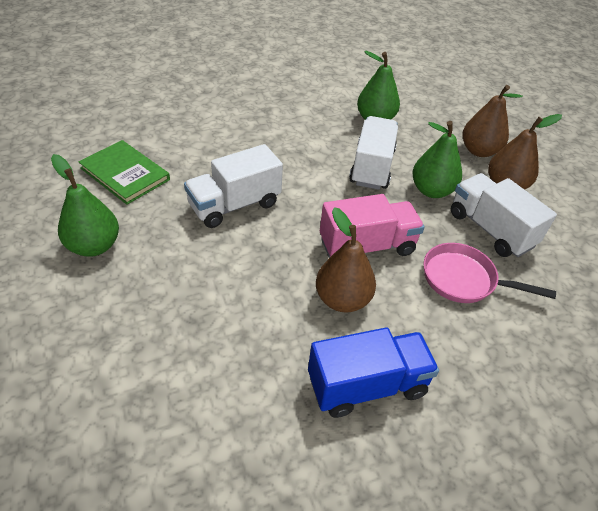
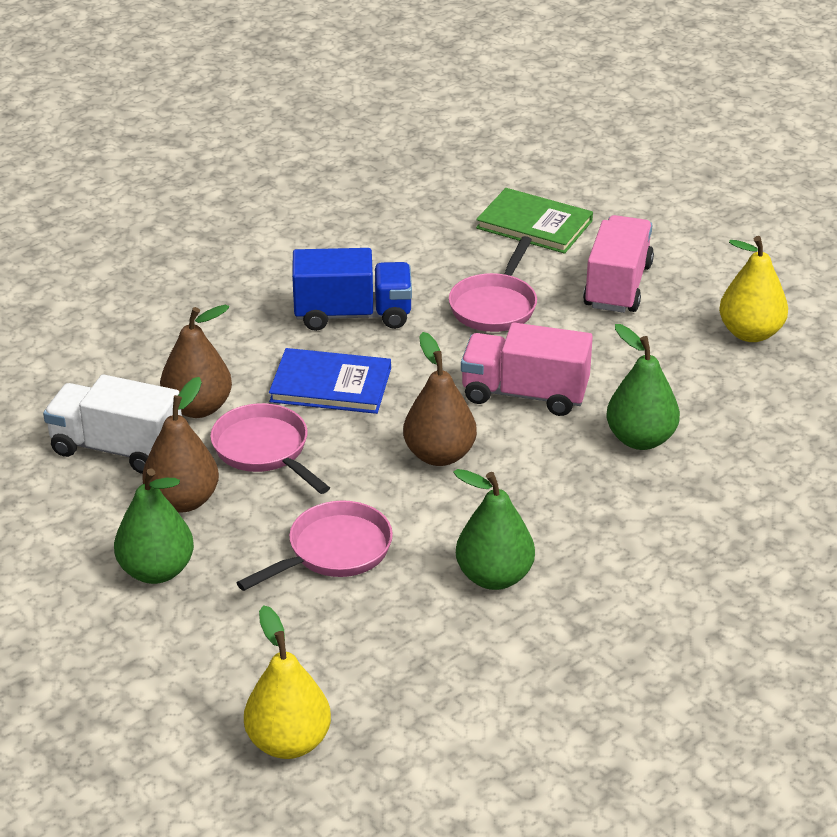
blue book: none = 0 -> [269,348,391,414] = 1
pink pan: [423,243,556,303] = 1 -> [210,403,330,494] [237,500,393,591] [449,236,537,332] = 3
pink truck: [320,194,425,258] = 1 -> [461,323,593,416] [583,215,654,313] = 2
white truck: [184,144,283,228] [349,116,398,190] [451,173,557,257] = 3 -> [43,374,182,474] = 1
yellow pear: none = 0 -> [244,605,331,759] [719,236,788,342] = 2

